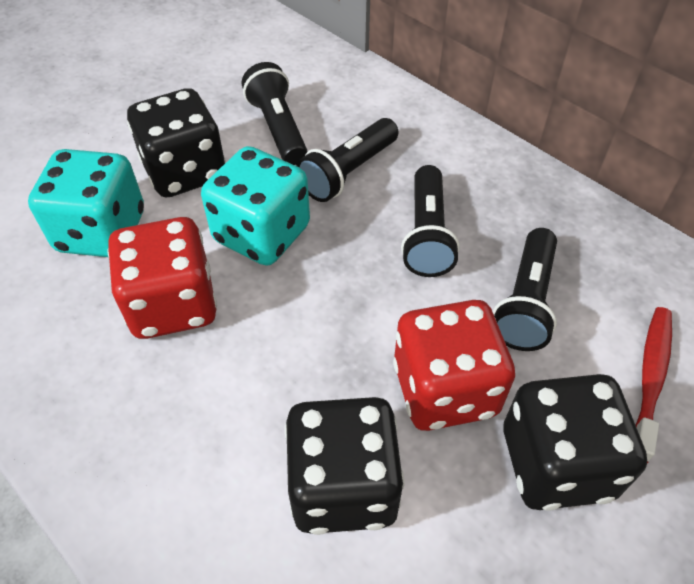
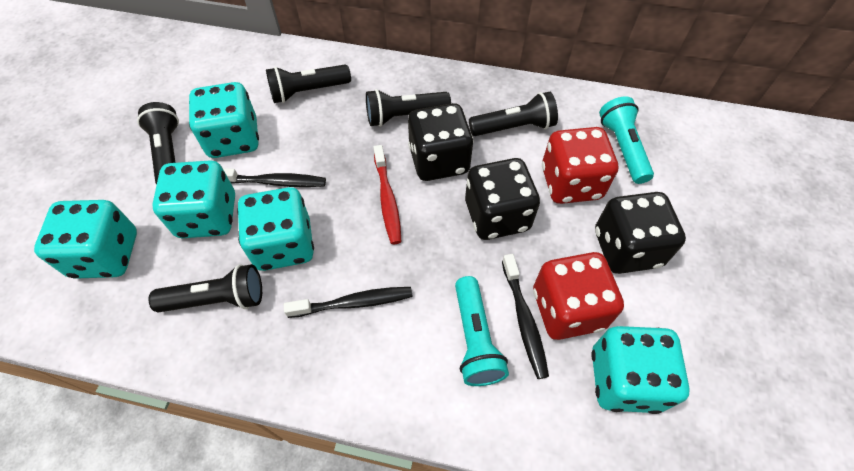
black flashlight: [242,62,307,165] [296,118,398,202] [401,165,460,277] [493,228,557,351] = 4 -> [137,102,179,185] [149,264,262,312] [266,65,351,103] [366,89,451,127] [469,92,558,136] = 5
black toothbrush: none = 0 -> [223,168,326,187] [284,287,413,318] [502,254,549,379] = 3
turquoise dice: [28,149,144,257] [201,146,310,266] = 2 -> [34,200,137,279] [152,160,235,238] [189,82,259,158] [237,187,314,271] [591,326,690,414] = 5
turquoise flashlight: none = 0 -> [455,276,509,386] [599,96,654,184] = 2

